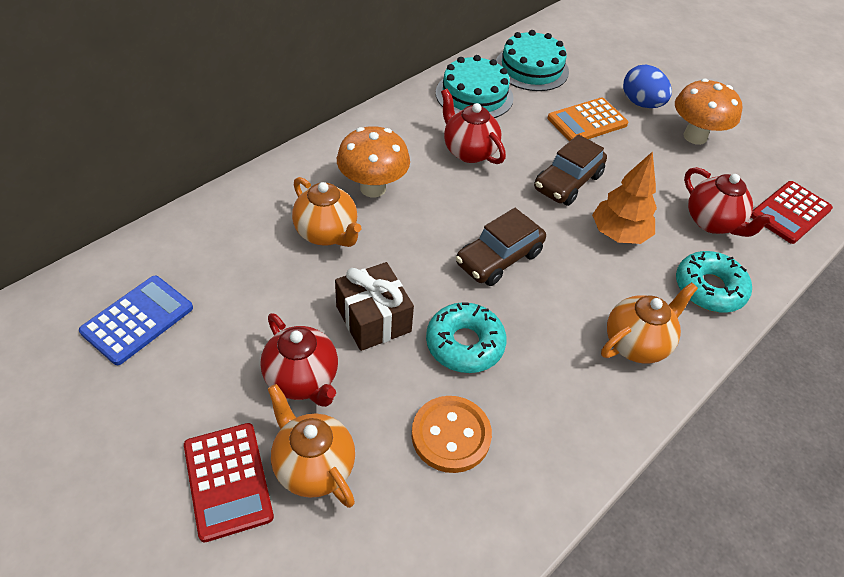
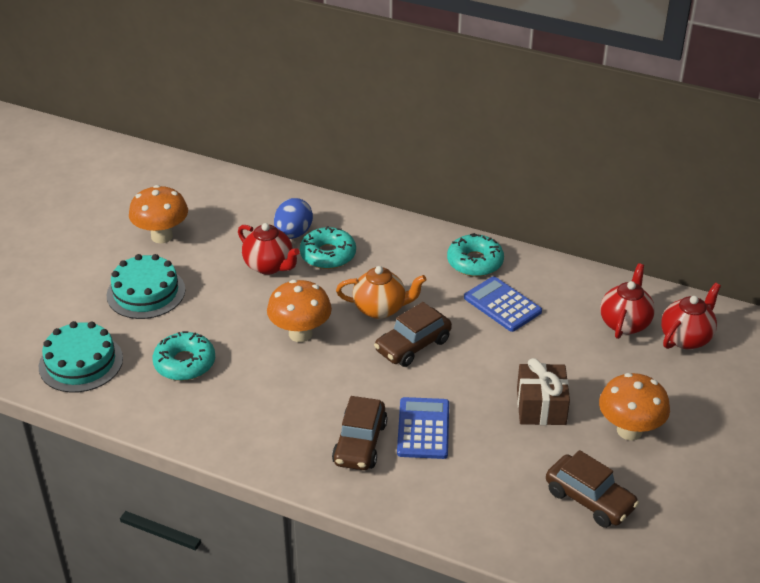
blue calculator: [79,276,193,365] = 1 -> [397,397,449,459] [464,276,542,332] = 2
brown car: [456,208,546,286] [534,134,607,206] = 2 -> [332,396,387,470] [374,302,452,367] [546,450,639,528] = 3
orange button: [412,396,492,473] = 1 -> none = 0
orange calculator: [547,97,628,141] = 1 -> none = 0
orange mushroom: [337,126,410,197] [675,79,742,145] = 2 -> [129,185,188,243] [267,280,332,342] [599,373,670,440] = 3
orange teapot: [268,384,355,508] [292,177,362,247] [601,282,698,363] = 3 -> [336,266,427,319] = 1
orange tree: [592,151,657,244] = 1 -> none = 0
red calculator: [184,423,274,543] [751,181,833,244] = 2 -> none = 0
turquoise donut: [426,302,507,373] [676,251,752,312] = 2 -> [153,331,215,381] [300,226,356,269] [447,233,504,277] = 3

